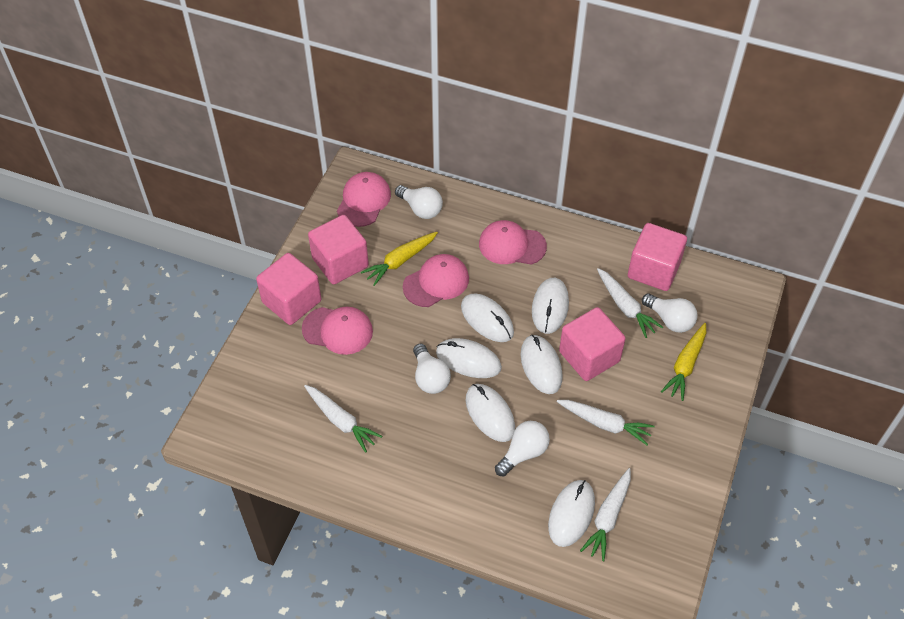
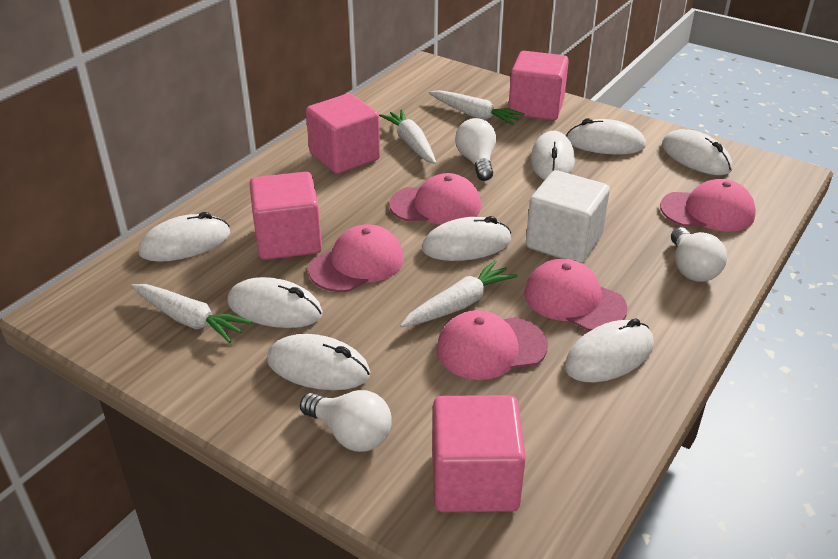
pink cap: [302,307,373,355] [337,172,391,227] [403,254,469,307] [479,220,547,265] = 4 -> [308,224,404,292] [389,173,481,225] [436,310,548,380] [524,259,628,331] [660,179,756,232] = 5
white cube: none = 0 -> [526,170,610,263] = 1
white light bulb: [395,185,443,219] [413,343,451,394] [495,421,550,476] [642,293,698,333] = 4 -> [300,390,392,452] [455,118,496,181] [671,227,727,282] = 3
white mouse: [436,338,502,378] [461,294,514,342] [466,384,515,442] [521,334,563,394] [532,278,569,334] [548,480,595,547] = 6 -> [139,212,230,262] [227,277,323,328] [267,334,370,390] [422,216,511,261] [531,131,575,180] [564,318,654,382] [566,118,646,155] [662,129,732,175] = 8
yellow carrot: [361,232,438,286] [661,323,706,401] = 2 -> none = 0

